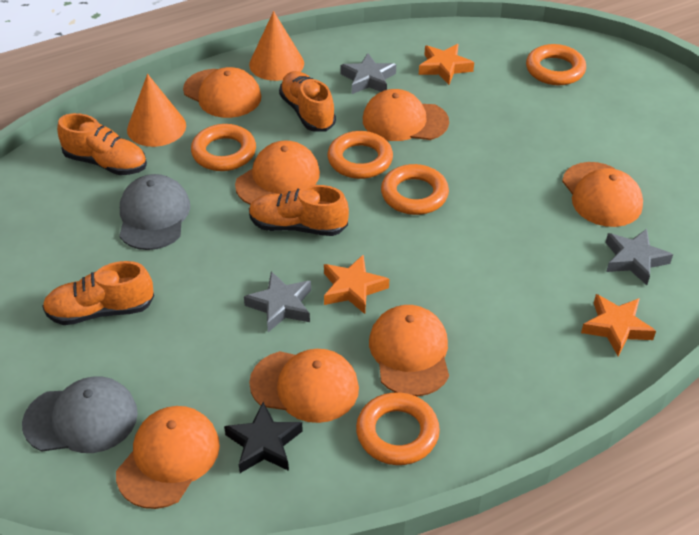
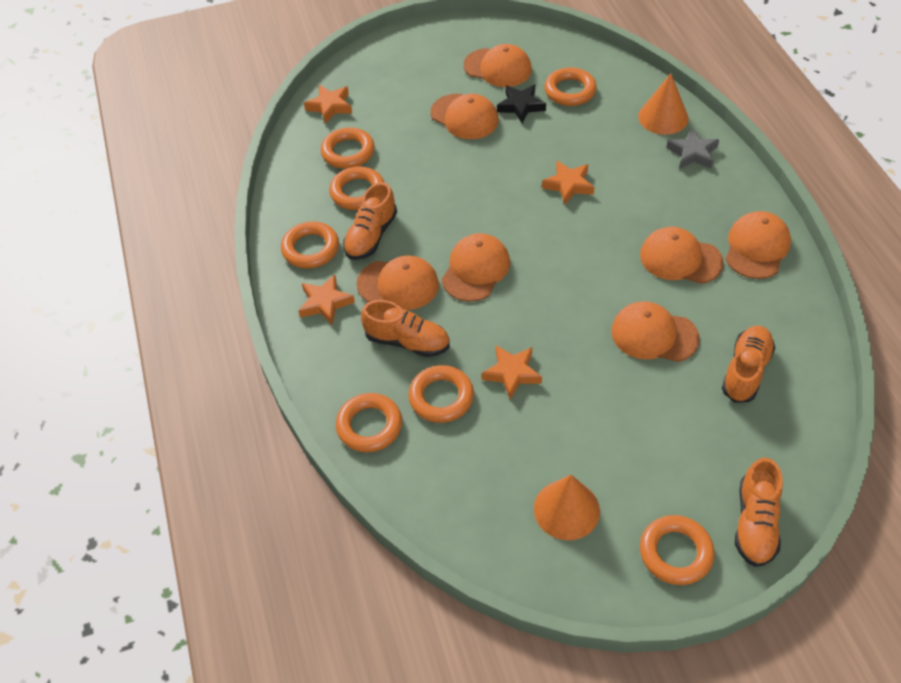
grey cap: [22,376,138,453] [119,174,190,250] = 2 -> none = 0
grey star: [244,271,311,332] [341,53,396,94] [606,229,673,285] = 3 -> [666,127,719,169] = 1
orange ring: [191,124,256,171] [328,131,393,179] [356,392,440,465] [381,164,449,215] [526,44,586,85] = 5 -> [281,222,339,269] [321,127,374,169] [329,166,384,210] [336,393,402,452] [408,365,474,423] [544,67,597,106] [640,515,715,585] = 7
orange star: [324,255,389,314] [419,44,474,85] [581,294,656,356] = 3 -> [298,274,355,325] [304,85,352,124] [481,345,542,400] [542,161,594,204] = 4

